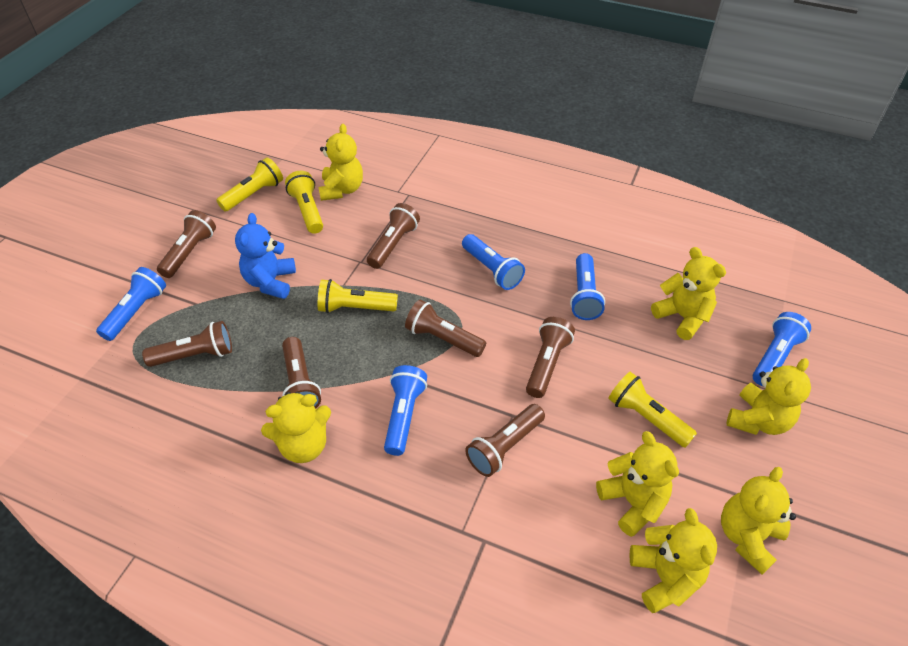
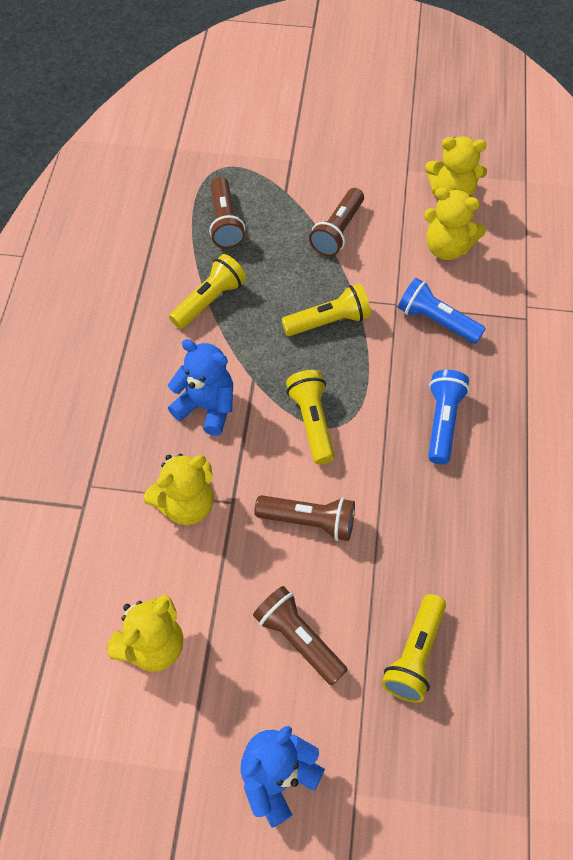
blue flashlight: [96,267,166,341] [384,365,427,456] [462,234,525,290] [570,253,605,320] [753,312,811,386] = 5 -> [398,278,486,344] [428,370,470,464] = 2
blue teddy bear: [235,213,296,299] = 1 -> [168,339,233,436] [240,726,325,828] = 2
brown flashlight: [142,321,232,367] [157,210,216,278] [282,337,321,409] [367,203,420,269] [405,300,486,357] [465,404,545,477] [526,317,575,398] = 7 -> [209,177,245,249] [253,586,348,686] [254,495,355,541] [309,188,364,257] = 4
yellow teddy bear: [261,392,331,463] [319,124,363,201] [596,431,679,537] [629,508,717,613] [651,247,726,340] [721,467,796,575] [726,358,811,435] = 7 -> [107,595,183,672] [143,453,214,525] [424,187,486,260] [425,136,487,200] = 4

